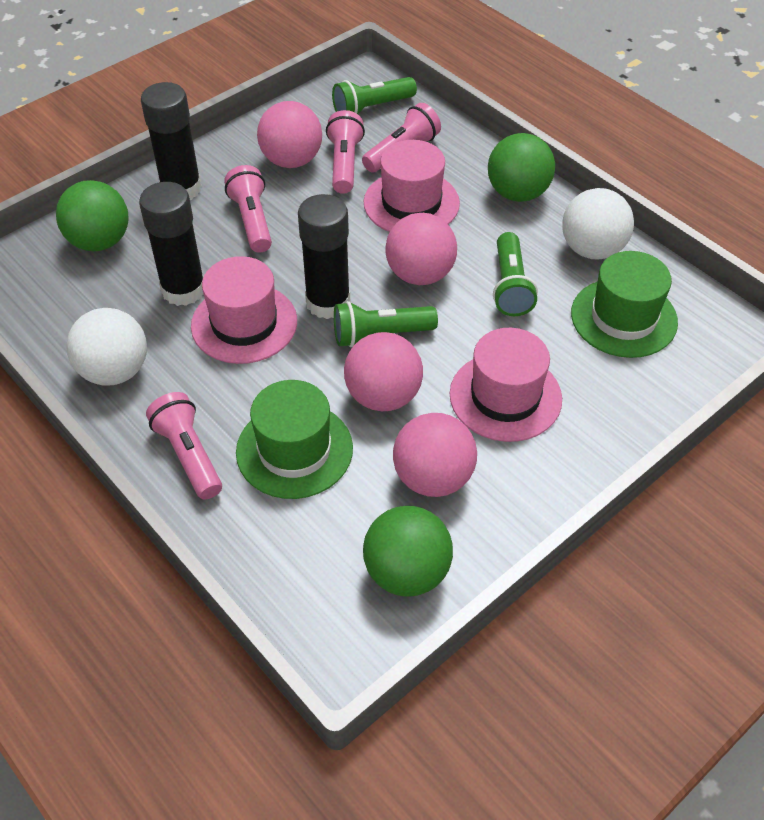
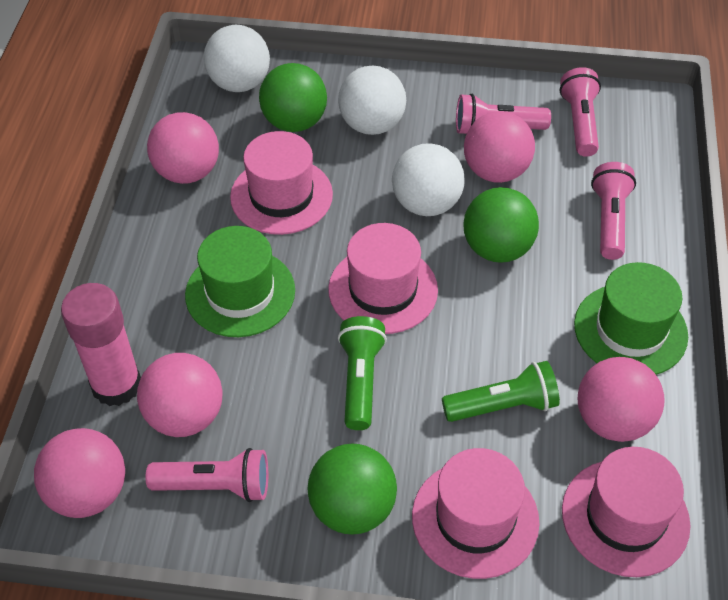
black glue stick: [139,182,204,306] [141,82,202,200] [298,194,351,319] = 3 -> none = 0
green flashlight: [332,77,417,114] [334,301,438,347] [493,232,538,316] = 3 -> [338,316,387,430] [442,361,560,422] = 2
pink ball: [257,101,322,168] [344,332,423,411] [386,213,457,285] [393,413,477,497] = 4 -> [34,428,125,518] [137,353,222,437] [147,112,219,184] [464,111,535,183] [578,357,665,442] = 5
pink glue stick: none = 0 -> [61,283,141,406] = 1
pink hat: [191,256,297,364] [364,140,460,232] [449,328,562,442] = 3 -> [230,131,333,235] [328,223,438,334] [412,448,540,579] [562,447,690,577] = 4
white ball: [67,308,147,386] [562,188,634,259] = 2 -> [204,25,270,92] [338,66,406,135] [392,143,465,216] = 3

